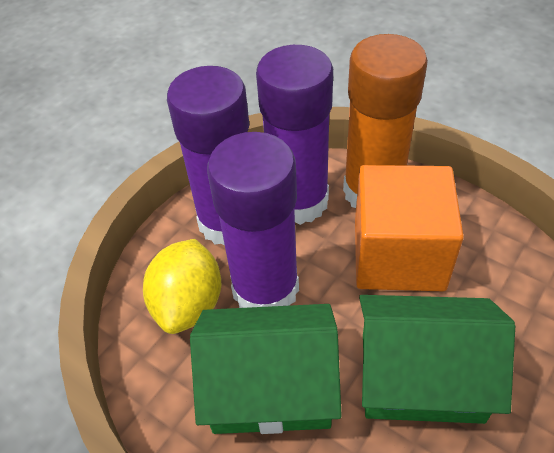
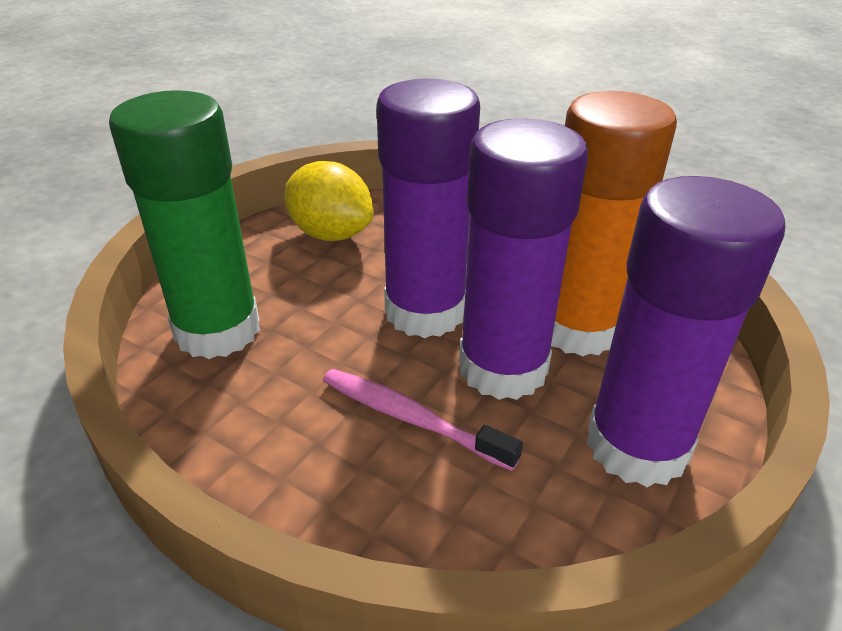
green glue stick: none = 0 -> [109,90,260,359] = 1
green house: [190,304,342,434] [359,295,515,424] = 2 -> none = 0
orange cube: [355,165,464,291] = 1 -> none = 0
pink toothbrush: none = 0 -> [323,369,523,471] = 1

